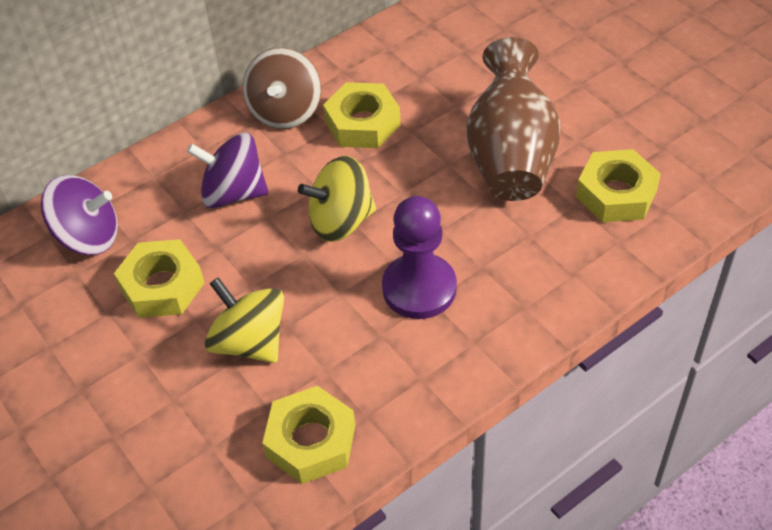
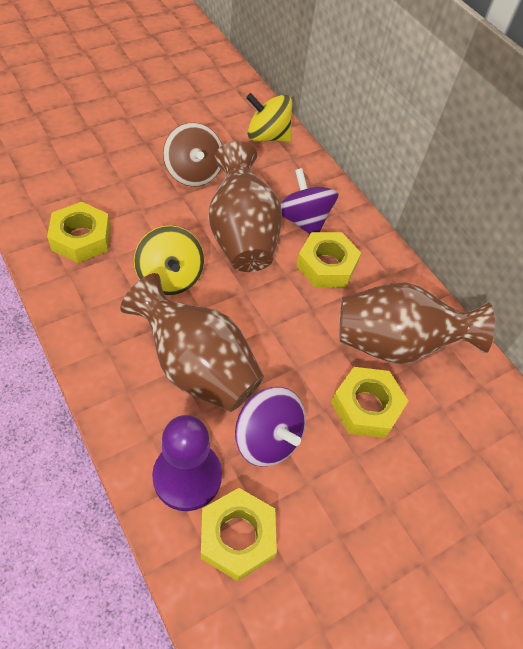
brown vase: [466,37,561,201] = 1 -> [120,273,264,412] [208,141,282,272] [340,282,495,364] = 3

